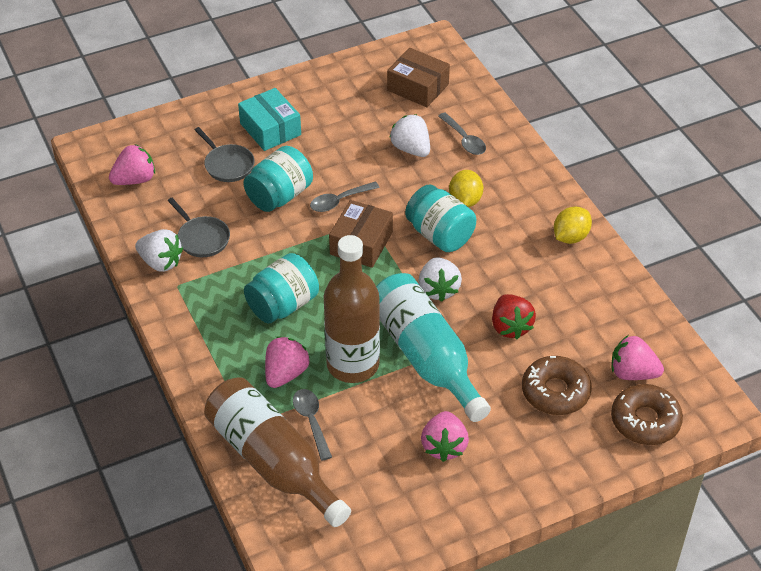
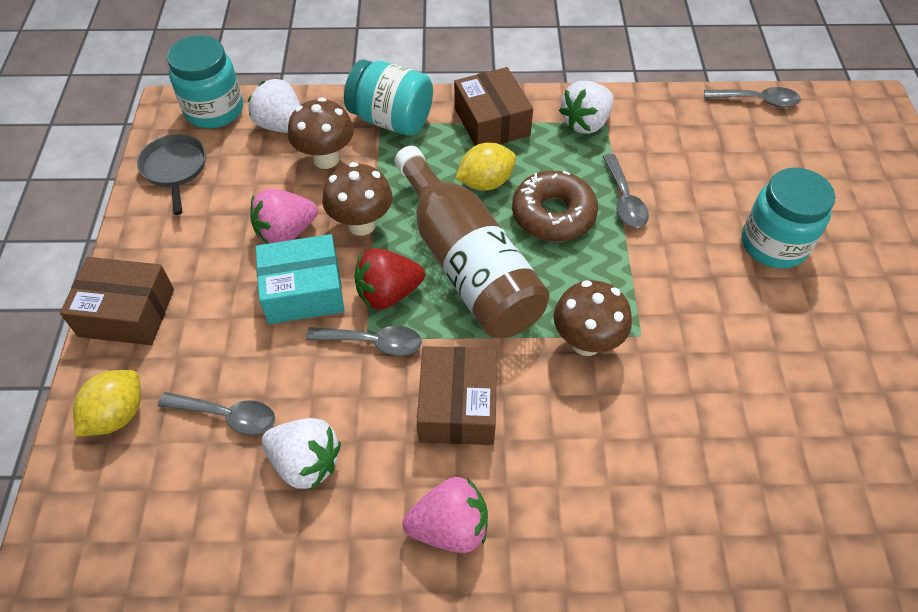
brown bottle: [204,377,351,527] [324,235,380,383] = 2 -> [394,146,550,338] = 1
brown box: [329,200,393,268] [387,48,450,107] = 2 -> [60,257,174,345] [417,346,497,445] [454,67,533,146] = 3
brown donut: [522,356,592,415] [611,384,683,445] = 2 -> [512,171,598,242] = 1
brown mushroom: none = 0 -> [288,97,354,169] [322,162,393,236] [554,280,632,356] = 3
grey pan: [168,198,230,257] [195,127,254,182] = 2 -> [137,134,206,215] = 1
grey spoon: [293,389,332,460] [310,181,380,212] [438,113,486,155] = 3 -> [158,392,275,435] [306,326,422,356] [603,154,649,228] [704,87,801,107] = 4
pink strawberry: [109,144,155,185] [265,336,310,388] [421,411,469,462] [611,335,664,380] = 4 -> [250,189,318,244] [402,477,488,553] = 2
turquoise bottle: [376,273,491,422] = 1 -> none = 0

